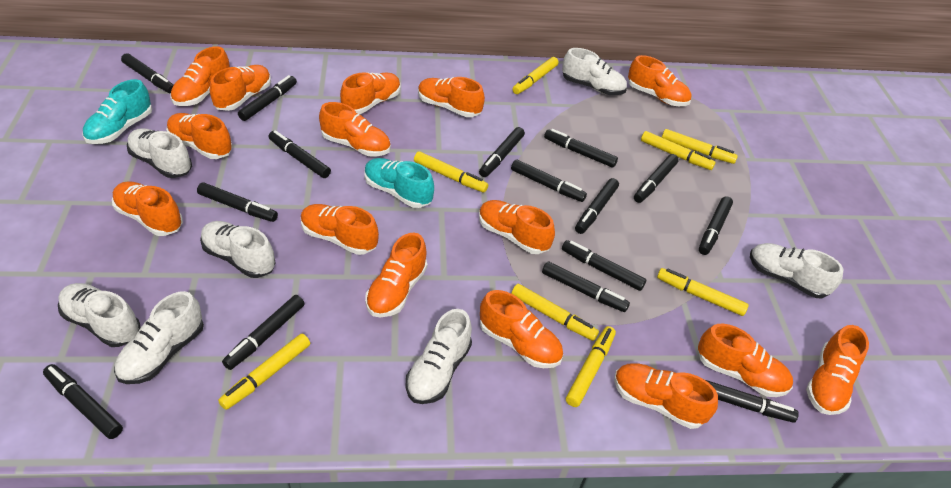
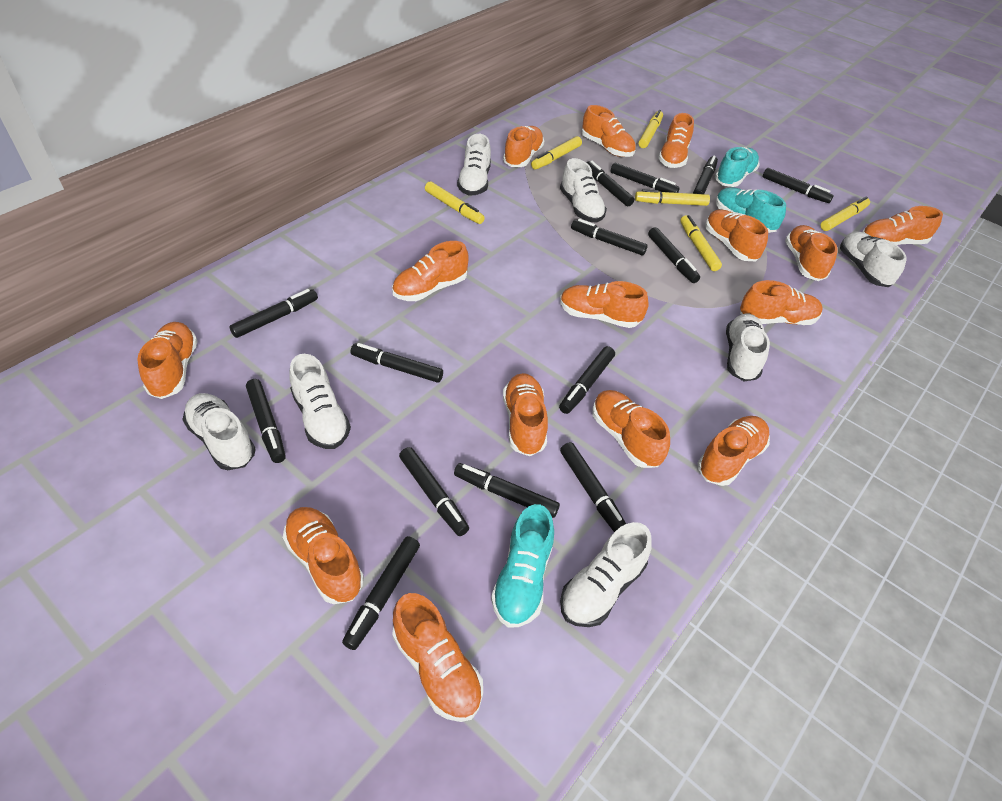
black marker: [43,364,123,439] [121,53,174,93] [197,182,278,222] [222,295,305,370] [238,75,297,121] [268,130,331,178] [479,127,525,177] [511,159,587,202] [542,261,630,312] [544,129,618,168] [562,240,646,291] [575,178,619,234] [634,154,679,203] [699,196,733,255] [706,380,799,423] = 15 -> [229,289,318,338] [246,379,286,463] [342,536,420,650] [350,343,443,383] [399,447,469,536] [454,463,560,518] [559,346,615,414] [560,442,626,532] [571,219,648,255] [586,161,634,206] [611,163,680,193] [648,227,700,283] [693,156,718,194] [763,168,834,203] = 14
turquoise shoe: [82,79,152,144] [364,158,434,208] = 2 -> [491,504,554,628] [715,147,760,187] [716,188,786,233] = 3
yellow marker: [218,334,310,410] [414,151,488,193] [511,284,599,341] [512,57,559,94] [566,326,616,407] [641,131,715,170] [657,268,749,316] [662,129,738,164] = 8 -> [425,181,485,224] [531,136,582,170] [635,189,710,206] [638,110,663,148] [680,215,722,271] [820,197,870,231] = 6

